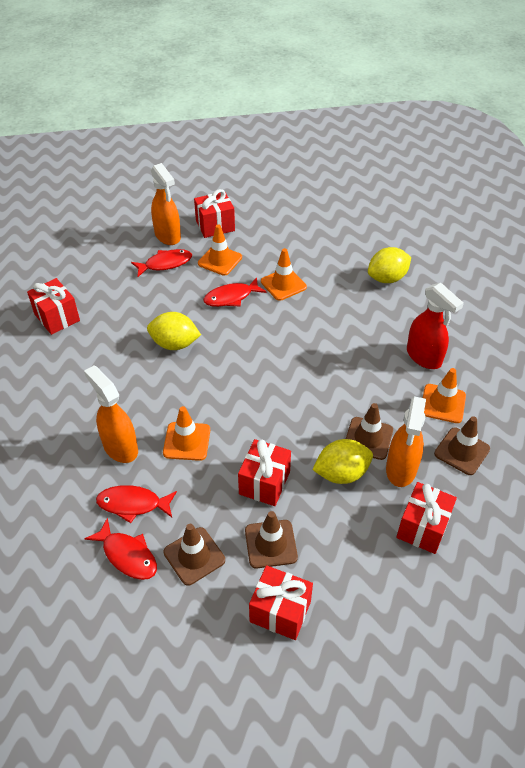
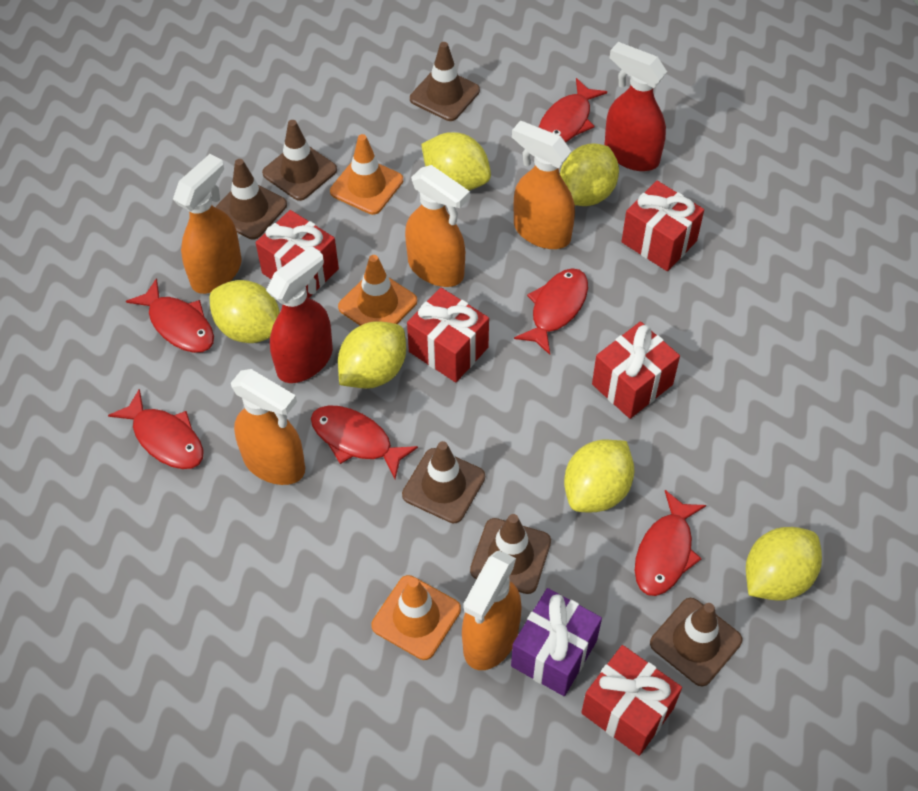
brown traffic cone: [163,524,225,586] [245,511,298,568] [346,403,393,460] [434,416,490,475] = 4 -> [215,159,287,240] [262,120,337,201] [402,441,485,523] [410,42,480,121] [470,514,551,594] [650,598,742,687] = 6
orange spray bottle: [84,366,138,463] [151,163,181,245] [386,396,426,487] = 3 -> [173,154,242,294] [231,369,305,485] [405,165,470,287] [462,550,522,670] [512,120,575,249] = 5
orange traffic cone: [163,406,210,461] [198,224,242,276] [261,248,307,301] [423,368,466,423] = 4 -> [330,134,403,215] [338,255,417,326] [371,575,461,660] = 3
purple gift: none = 0 -> [511,588,602,696] = 1
red fish: [85,518,157,580] [96,485,177,523] [131,249,192,277] [203,277,267,307] = 4 -> [108,389,204,469] [126,278,214,353] [311,405,418,479] [514,268,588,355] [539,78,607,142] [635,490,706,596] = 6
red spray bottle: [407,283,464,369] = 1 -> [266,246,333,383] [604,42,667,171] = 2
yellow lemon: [147,312,201,350] [312,439,373,484] [368,247,411,283] = 3 -> [210,280,280,343] [338,321,406,389] [421,132,491,190] [560,143,619,206] [564,440,634,513] [746,527,822,601] = 6

